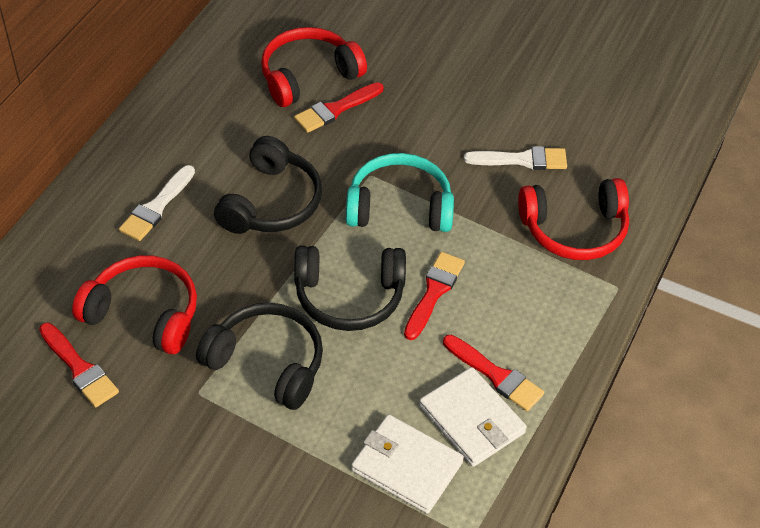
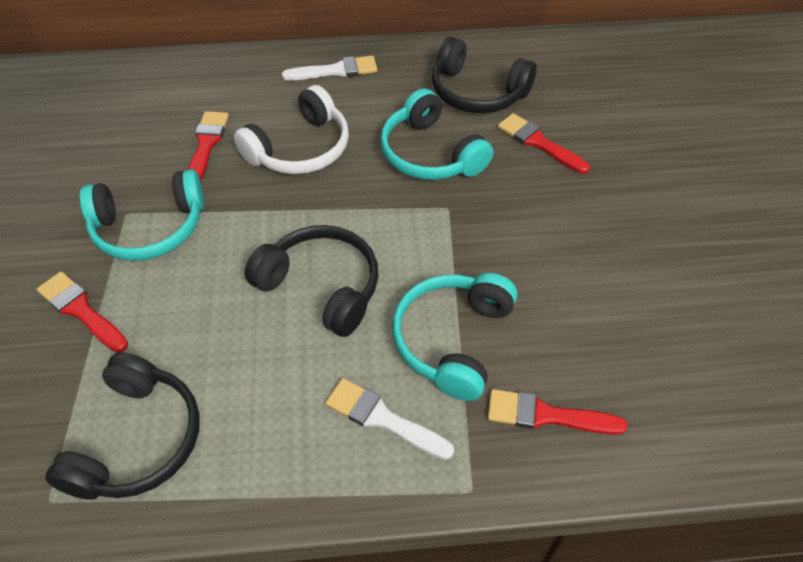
red headphones: [72,255,197,354] [261,27,367,107] [518,178,629,260] = 3 -> none = 0
turquoise headphones: [346,153,454,232] = 1 -> [80,169,204,261] [380,89,493,180] [392,273,517,401] = 3
white headphones: none = 0 -> [234,85,349,174] = 1
white wallet: [351,415,464,514] [419,367,527,467] = 2 -> none = 0

